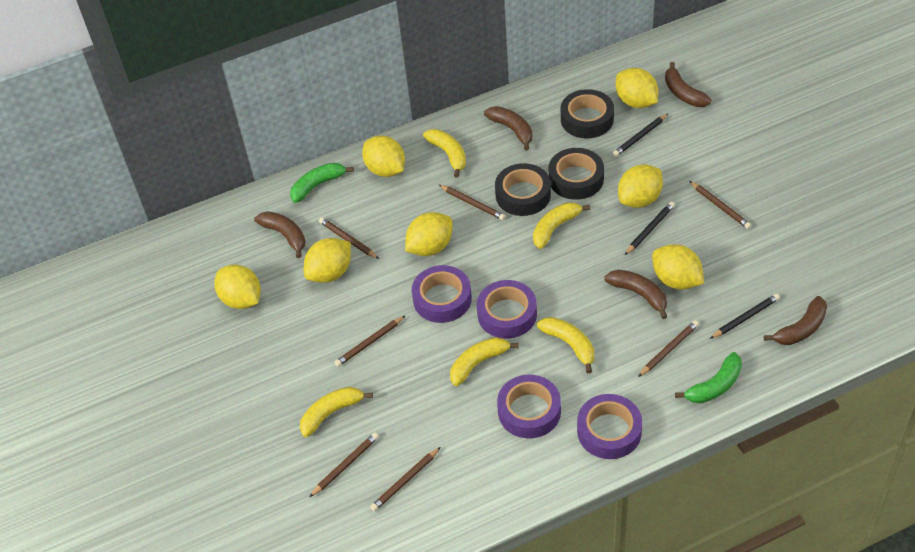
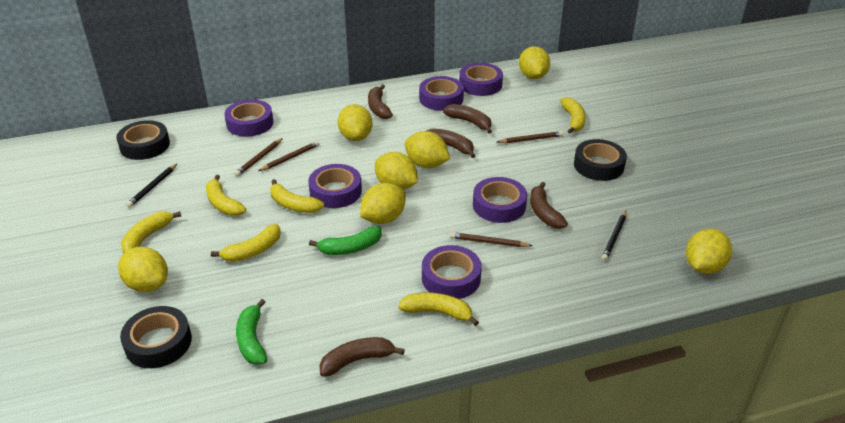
black pencil: [613,114,668,157] [625,202,675,255] [710,294,780,339] = 3 -> [126,164,177,207] [601,211,626,261] = 2
brown pencil: [310,432,379,497] [319,217,379,259] [334,316,405,367] [370,447,441,511] [439,185,506,220] [638,320,699,377] [689,181,751,229] = 7 -> [235,138,283,176] [258,141,319,171] [450,232,533,247] [497,131,563,143] = 4
purple tape: [412,265,472,323] [477,280,537,339] [497,375,561,438] [577,394,642,459] = 4 -> [224,99,273,137] [308,164,362,208] [419,76,464,111] [422,245,482,299] [459,63,503,96] [473,177,527,223] = 6
yellow banana: [300,387,373,437] [423,129,466,177] [450,337,519,386] [533,202,590,249] [537,317,594,373] = 5 -> [121,211,181,253] [206,175,246,216] [211,224,281,262] [270,179,324,213] [398,293,479,326] [560,97,586,134] = 6

